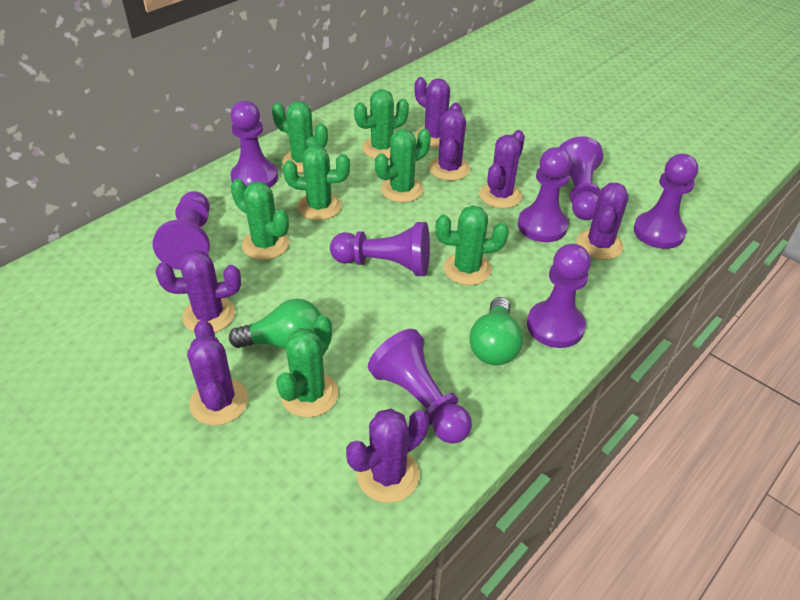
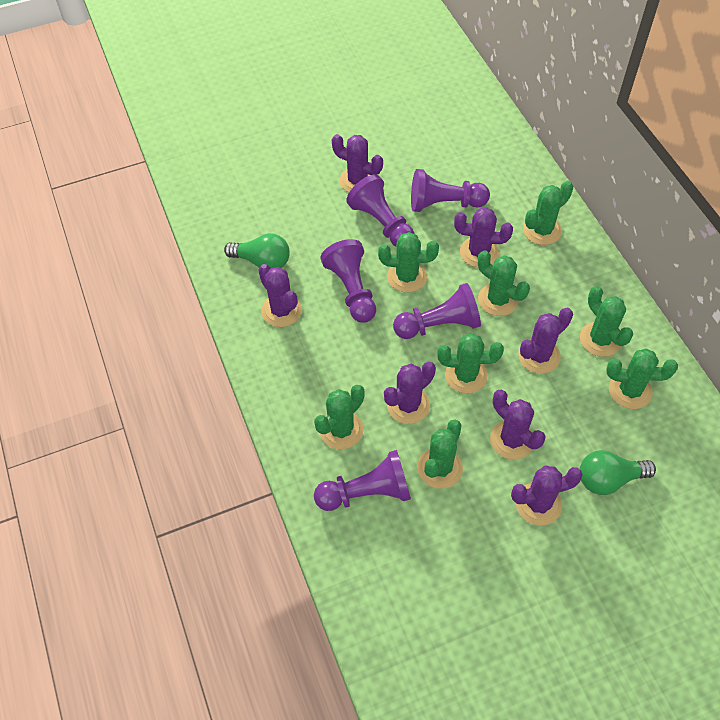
green cactus: [231,179,289,260] [272,101,328,173] [276,315,338,418] [283,145,350,220] [354,89,409,159] [375,129,431,203] [435,205,509,285] = 7 -> [314,385,365,449] [378,232,439,293] [417,420,463,489] [437,333,504,394] [478,250,530,316] [523,181,573,245] [580,286,633,357] [606,349,678,409] = 8
purple pawn: [153,191,210,270] [230,101,278,188] [330,222,430,276] [368,329,472,444] [518,147,572,242] [527,244,591,348] [559,136,603,220] [634,154,698,249] = 8 -> [314,450,411,511] [321,239,376,323] [346,174,414,247] [393,283,481,339] [411,169,490,212] = 5

